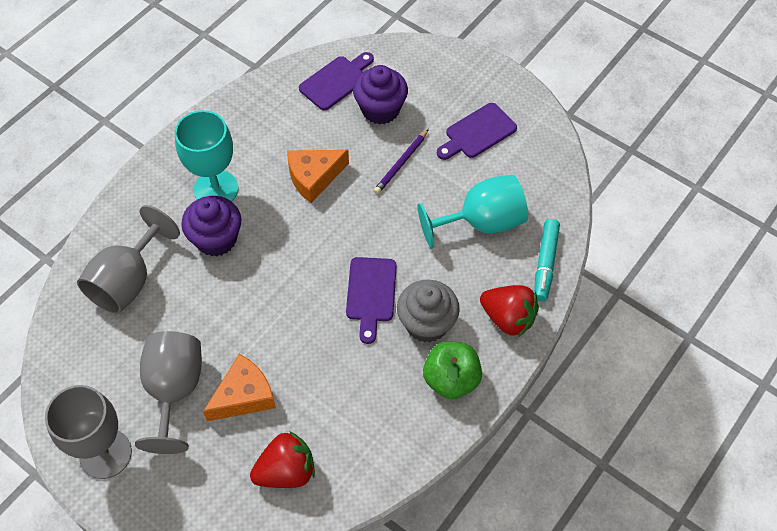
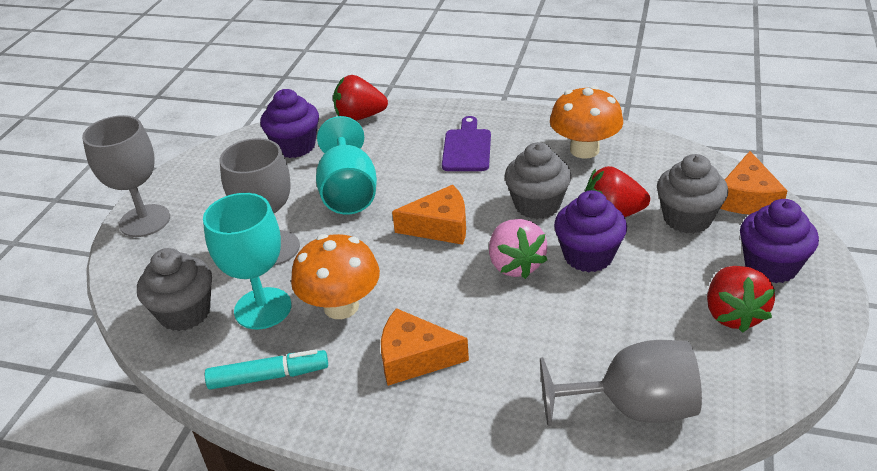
green apple: [423,341,482,399] = 1 -> none = 0
grey cupcake: [397,280,460,343] = 1 -> [137,248,212,331] [505,142,572,219] [657,154,728,234] = 3
orange cheese: [203,354,276,421] [287,150,349,203] = 2 -> [381,308,469,386] [392,185,466,245] [720,151,787,214] = 3
orange mushroom: none = 0 -> [291,234,380,319] [550,86,623,159] = 2
pink strawberry: none = 0 -> [489,219,547,279] = 1
purple cupcake: [182,196,241,257] [353,65,408,124] = 2 -> [260,89,319,158] [554,190,627,272] [740,199,819,283] = 3
purple cutting board: [299,52,374,110] [346,257,397,344] [437,103,517,160] = 3 -> [442,116,491,171] = 1
purple pencil: [374,129,429,194] = 1 -> none = 0
red strawberry: [250,431,315,488] [480,285,539,338] = 2 -> [333,75,388,121] [585,166,650,217] [707,266,775,333] = 3

